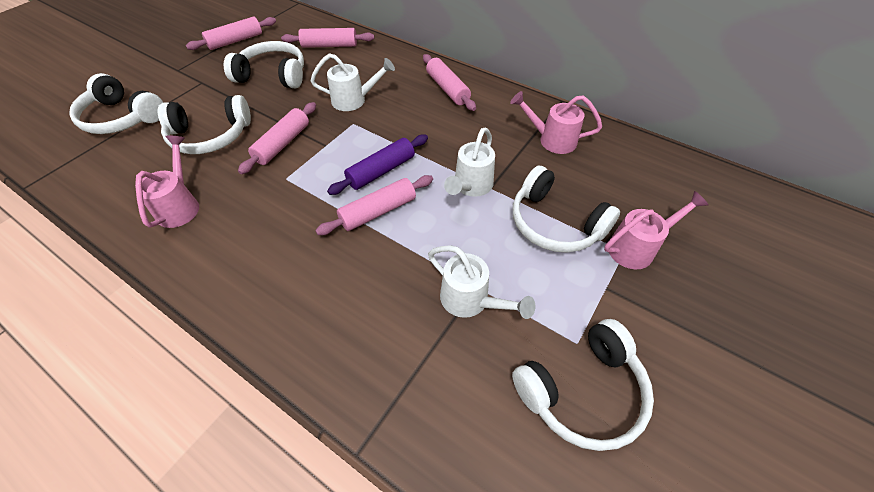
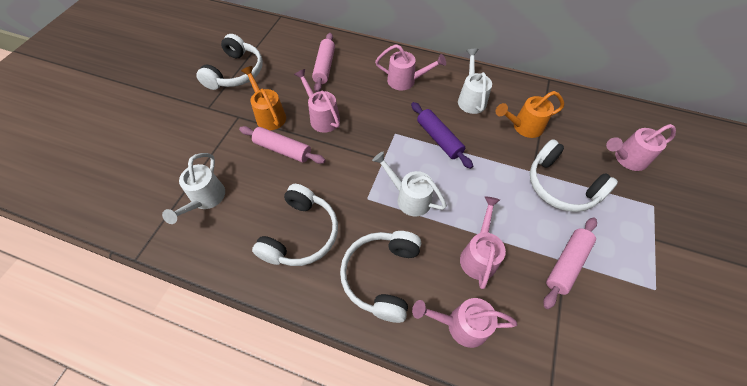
orange watering can: none = 0 -> [241,66,286,130] [496,91,564,138] = 2
pink rolling pin: [186,17,276,50] [238,102,316,174] [281,28,374,48] [315,175,433,235] [423,54,476,111] = 5 -> [239,126,325,164] [312,33,335,92] [543,217,597,309] = 3
pink watering can: [135,135,199,228] [510,91,602,154] [604,191,708,269] = 3 -> [294,69,340,133] [375,44,446,90] [412,298,518,348] [460,196,506,289] [606,124,676,171] = 5
white headphones: [69,73,163,134] [158,95,251,154] [224,41,304,89] [512,319,654,451] [513,166,620,253] = 5 -> [196,34,263,90] [252,184,338,266] [340,231,421,323] [530,139,618,212] = 4

